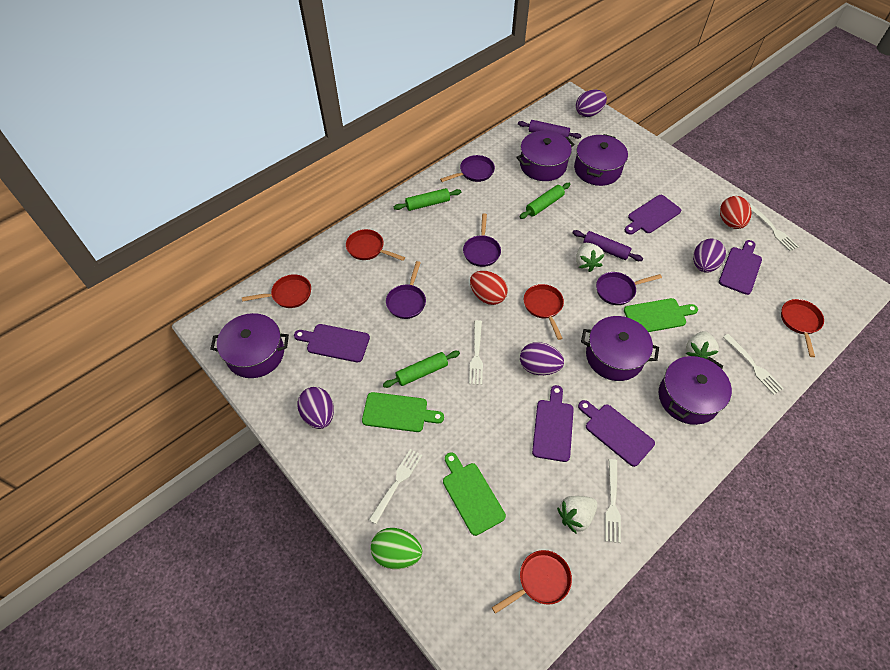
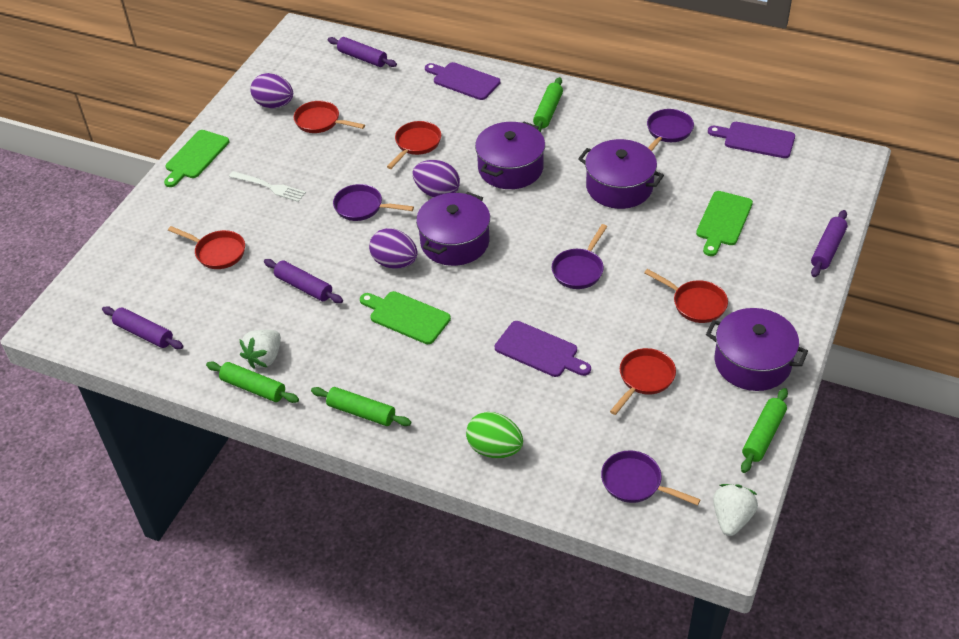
green rolling pin: [383,351,460,388] [394,188,461,211] [520,183,570,219] = 3 -> [206,361,299,403] [311,387,411,426] [533,77,563,132] [741,388,788,473] = 4
purple cutting board: [294,324,370,362] [532,385,574,462] [578,400,655,467] [625,195,681,235] [719,240,762,295] = 5 -> [425,62,500,100] [495,321,591,377] [708,122,795,158] = 3
purple egg: [297,387,334,429] [520,342,564,375] [576,90,607,117] [693,239,726,273] = 4 -> [250,73,293,108] [369,228,417,268] [413,160,460,198] = 3
purple pot: [210,313,289,378] [516,131,575,181] [574,134,628,186] [581,316,659,381] [659,356,732,425] = 5 -> [416,192,490,266] [475,122,545,189] [578,139,664,209] [706,308,808,391] = 4
purple rolling pin: [518,120,582,139] [572,230,643,261] = 2 -> [102,306,183,349] [264,259,343,303] [328,37,397,67] [811,210,848,277] = 4
red egg: [470,271,508,305] [720,196,752,229] = 2 -> none = 0
white fork: [369,449,422,524] [469,320,483,385] [605,459,621,543] [723,334,784,395] [750,205,799,251] = 5 -> [229,171,306,202] = 1
white strawberry: [557,496,597,533] [576,243,605,272] [686,331,719,359] = 3 -> [239,330,281,369] [713,484,758,536] = 2

